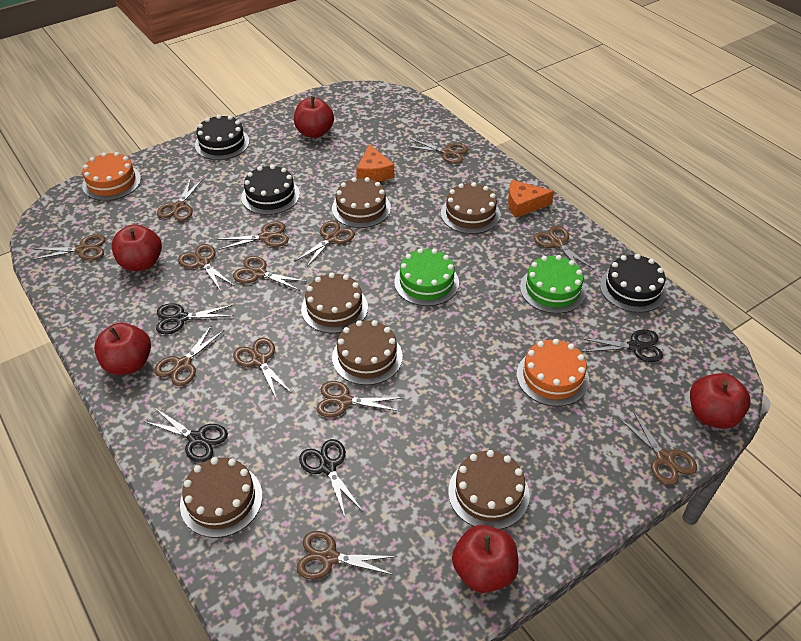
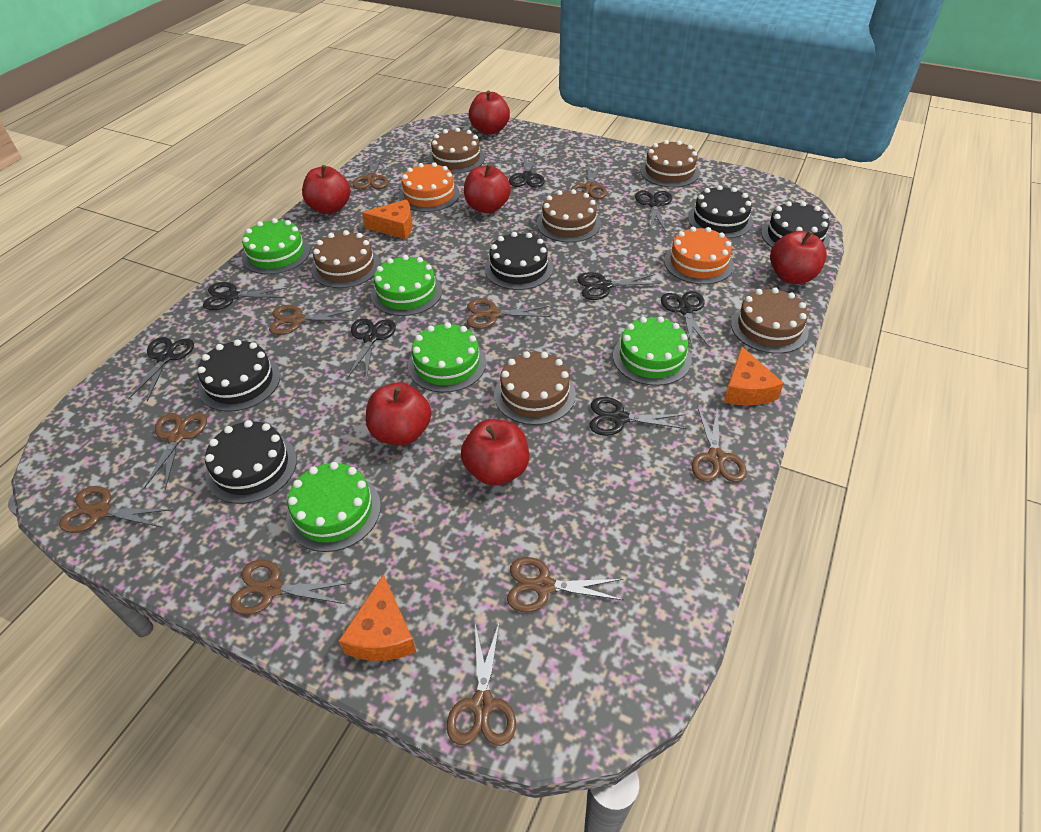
black cake: [195,115,249,160] [241,165,300,215] [600,254,667,313] = 3 -> [197,339,281,412] [205,420,297,504] [485,232,553,290] [688,185,753,239] [761,201,830,249] = 5
black scissors: [144,408,228,463] [156,303,234,334] [299,439,363,517] [581,329,663,362] = 4 -> [128,337,194,401] [203,282,288,310] [348,318,396,379] [509,152,545,187] [577,272,660,300] [589,397,687,436] [635,191,672,231] [661,291,710,348] = 8
brown scissors: [31,234,106,261] [154,325,224,386] [157,178,203,221] [178,244,235,291] [217,222,289,250] [233,256,307,291] [233,338,292,400] [294,221,355,268] [297,531,397,580] [317,381,401,417] [405,139,469,164] [534,226,594,269] [619,411,697,485] = 13 -> [59,486,173,533] [143,413,207,490] [230,560,351,615] [269,305,354,335] [352,154,388,189] [447,623,516,746] [467,299,550,329] [507,557,623,612] [571,162,607,199] [692,406,747,482] = 10
green cake: [394,248,459,306] [520,255,586,314] = 2 -> [242,218,310,275] [286,462,381,552] [371,255,442,316] [408,322,486,393] [613,316,692,386] = 5
orange cheese: [356,144,394,182] [508,180,554,218] = 2 -> [339,574,416,661] [362,199,413,239] [724,346,784,405] = 3
red apple: [94,323,151,375] [112,224,162,271] [294,96,334,138] [452,525,519,593] [690,373,751,429] = 5 -> [302,165,350,214] [366,382,432,446] [461,419,529,486] [464,164,511,213] [469,90,510,135] [770,231,827,284] = 6

